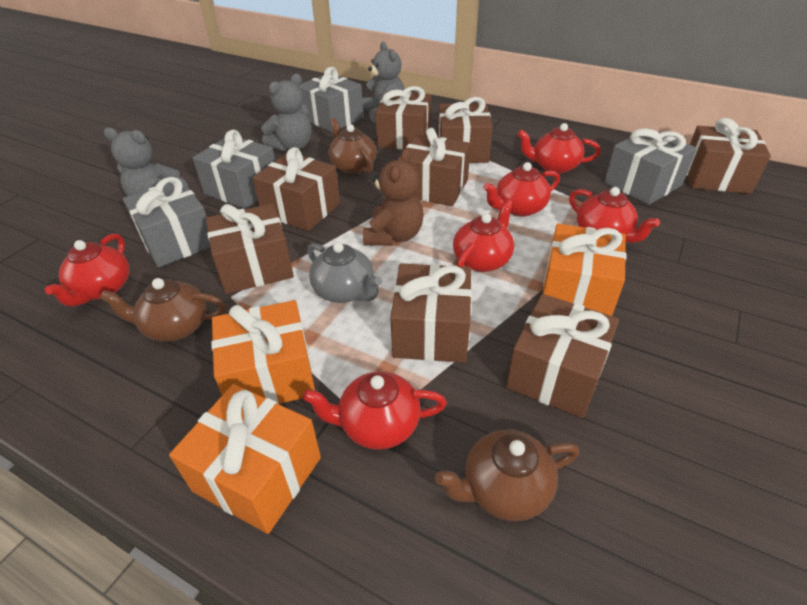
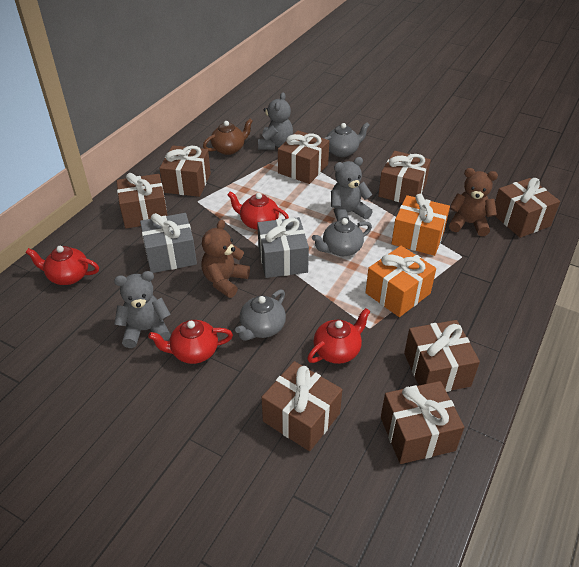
brown teapot: [100,278,226,342] [328,118,377,174] [435,430,579,521] = 3 -> [203,118,253,155] = 1
brown teddy bear: [363,149,424,246] = 1 -> [201,220,250,298] [449,168,498,236] = 2
grey gift: [123,177,211,268] [193,129,275,209] [299,67,364,132] [604,128,697,205] = 4 -> [140,213,197,273] [257,217,309,278] = 2
grey teapot: [307,242,382,303] = 1 -> [235,289,286,341] [312,218,372,256] [324,122,370,157] = 3
orange gift: [169,384,321,534] [211,300,315,404] [542,223,627,316] = 3 -> [365,246,436,317] [391,194,450,256] = 2
red teapot: [45,233,130,306] [303,371,447,449] [453,200,514,272] [483,162,560,217] [517,123,601,174] [569,187,660,243] = 6 -> [25,246,99,285] [148,320,233,364] [227,191,289,230] [307,308,371,364] = 4

